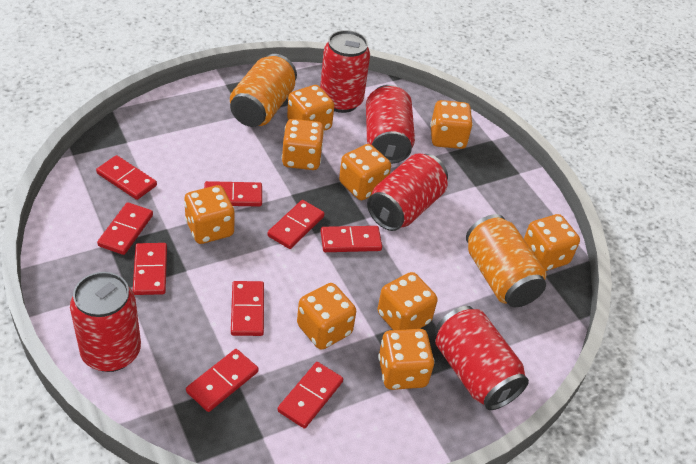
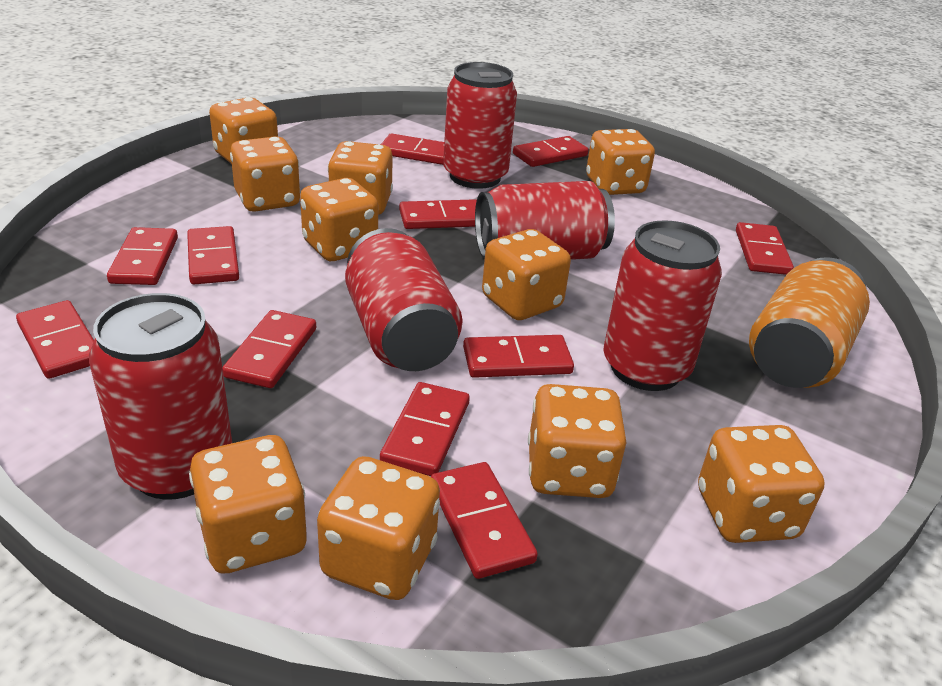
orange can: [230,54,297,127] [466,214,546,307] = 2 -> [749,257,870,388] = 1
orange dice: [184,185,235,244] [282,119,324,170] [287,85,334,131] [297,283,356,350] [339,144,391,200] [377,272,438,330] [378,329,435,390] [430,100,473,149] [524,214,580,271] = 9 -> [189,435,307,574] [209,97,278,164] [230,136,301,212] [300,178,378,261] [317,456,440,600] [328,141,393,215] [482,229,571,320] [528,384,626,498] [586,129,655,195] [698,425,825,543] = 10
red domino: [96,155,157,200] [97,202,153,255] [133,243,167,295] [186,349,258,412] [204,181,262,207] [231,281,264,336] [267,200,325,249] [278,362,343,428] [321,226,382,252] = 9 -> [16,300,94,379] [107,227,178,285] [187,226,239,284] [222,310,316,388] [380,382,470,476] [381,133,444,165] [399,199,477,229] [431,462,538,579] [463,335,574,378] [513,136,589,167] [736,222,794,275] = 11

